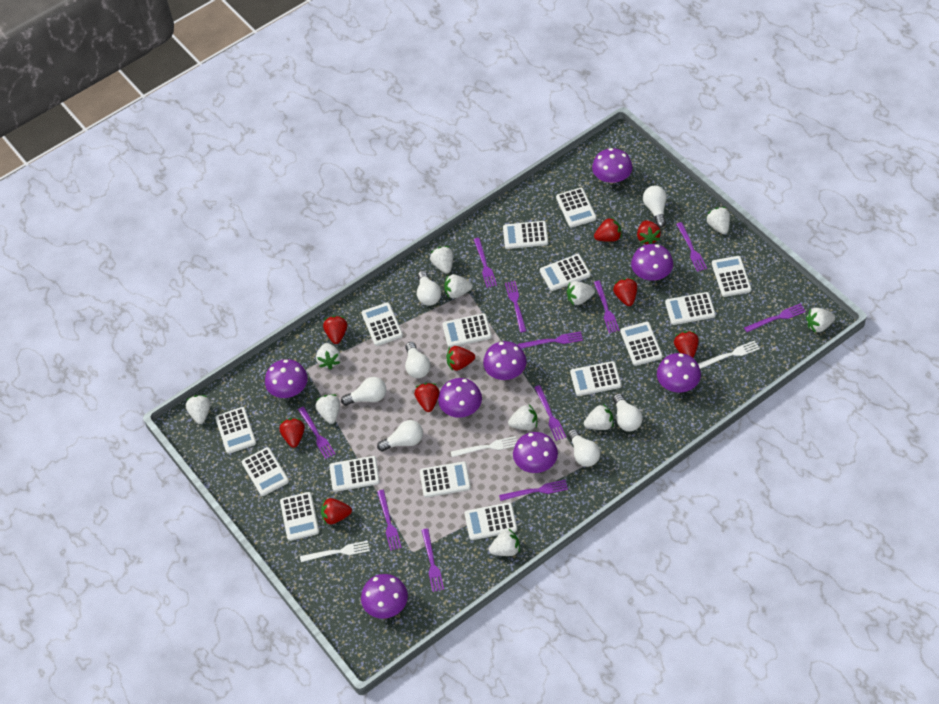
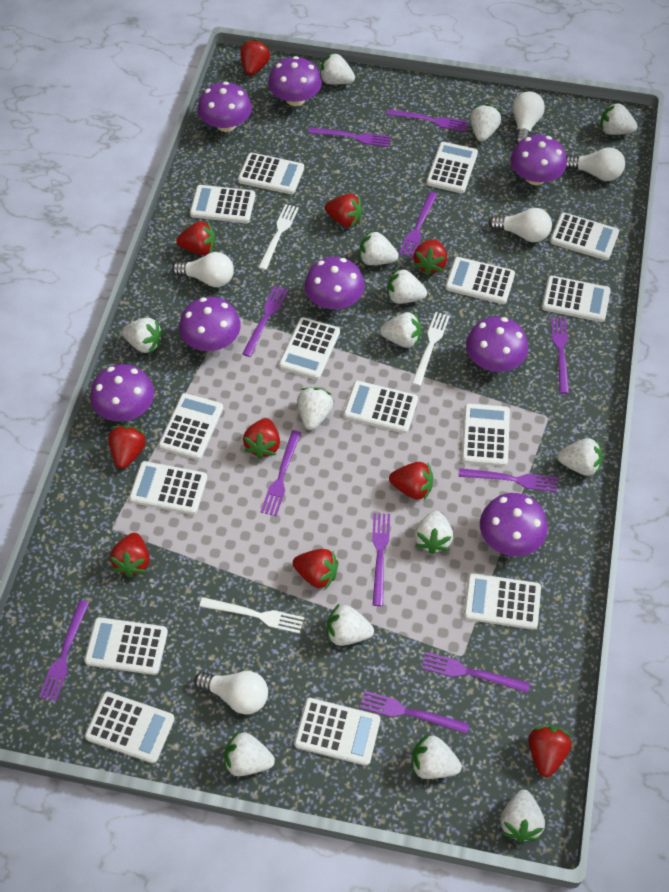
red strawberry: [279,418,305,448] [321,498,352,524] [323,316,347,344] [414,383,439,412] [446,346,475,371] [594,217,622,242] [613,278,637,306] [637,220,661,244] [674,331,699,358] = 9 -> [108,426,146,469] [110,533,150,577] [176,221,215,255] [240,39,270,76] [243,418,280,459] [293,549,339,589] [325,194,363,227] [389,462,433,500] [414,239,447,275] [528,725,572,777] = 10
white light bulb: [341,377,386,406] [377,420,423,451] [405,342,431,378] [417,271,441,305] [568,429,600,467] [613,393,643,431] [643,185,667,228] = 7 -> [172,252,234,287] [194,671,268,715] [488,208,552,242] [512,91,545,145] [566,147,625,181] = 5
white strawberry: [186,395,211,424] [315,395,340,424] [316,343,341,369] [430,246,453,274] [444,274,473,298] [489,528,520,556] [508,404,537,430] [567,281,595,305] [584,404,614,430] [706,207,730,234] [806,308,835,333] = 11 -> [122,318,163,353] [224,731,275,776] [297,388,333,430] [320,53,355,85] [327,603,374,646] [359,230,399,265] [380,312,421,348] [387,268,427,304] [412,734,462,779] [414,511,454,554] [470,104,501,142] [500,789,545,843] [557,438,603,476] [600,102,637,135] = 14

